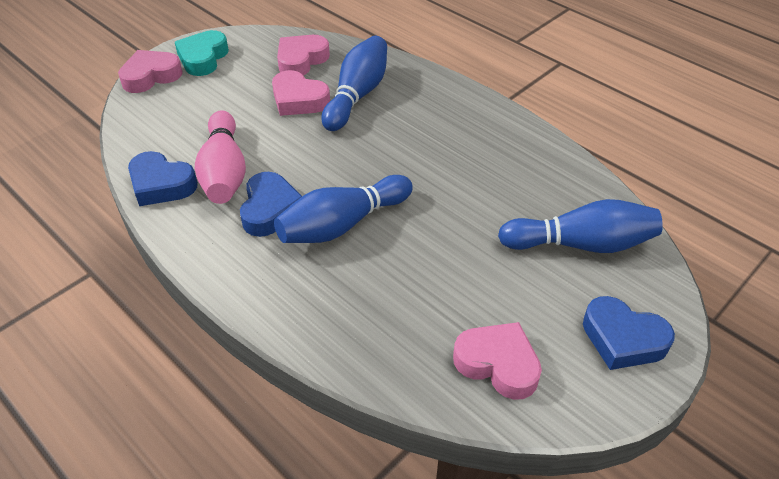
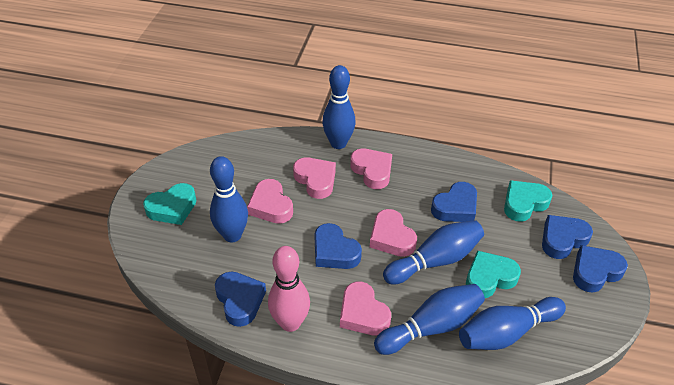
blue bowling pin: [274,175,413,243] [321,36,387,131] [498,199,663,253] = 3 -> [210,156,248,242] [322,65,356,149] [374,284,485,355] [383,220,484,285] [459,297,566,350] = 5
blue heart: [128,151,198,206] [240,172,302,237] [583,296,675,370] = 3 -> [215,272,266,327] [314,223,362,269] [431,182,477,222] [542,215,593,259] [573,245,628,293] = 5
pink heart: [118,50,183,93] [272,70,330,116] [277,35,330,75] [453,322,542,400] = 4 -> [247,179,293,224] [293,157,336,199] [340,282,391,335] [350,148,392,189] [370,209,417,257] = 5
turquoise heart: [175,30,229,76] = 1 -> [143,183,197,225] [466,251,521,298] [504,180,552,222] = 3

